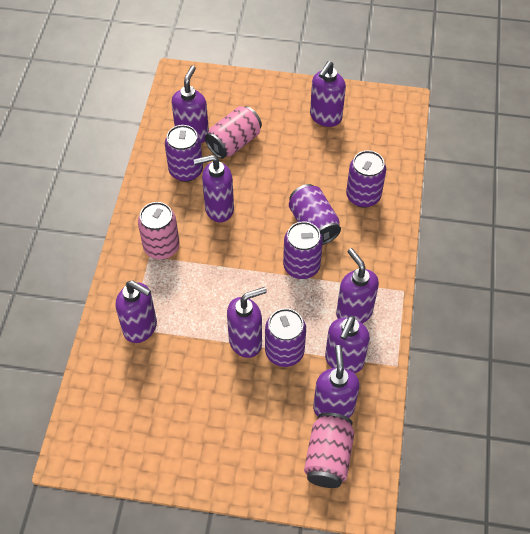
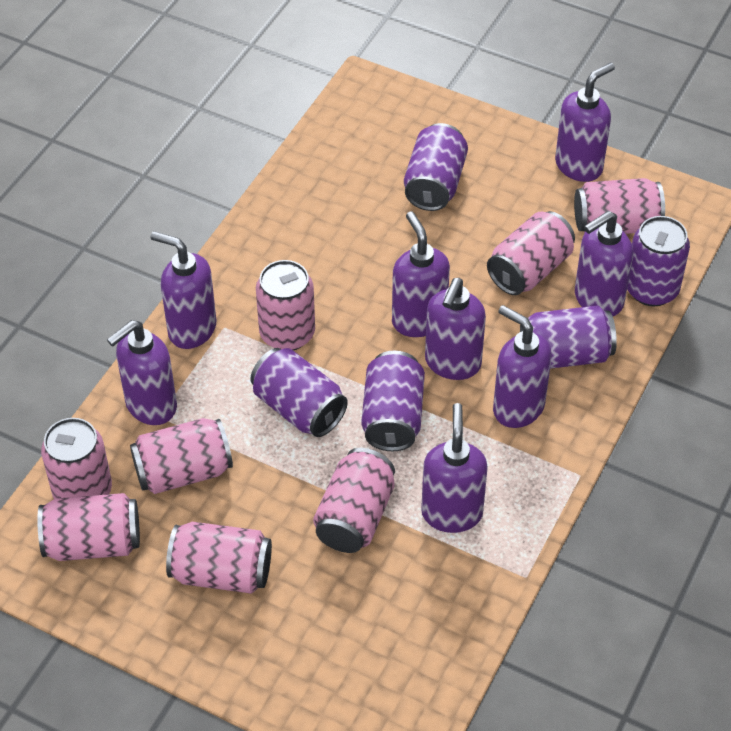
pink can: [138,202,180,259] [205,106,262,159] [304,412,354,488] = 3 -> [37,493,140,561] [41,418,112,499] [130,418,233,494] [166,522,272,594] [256,260,315,350] [313,448,395,553] [487,211,575,295] [574,178,665,234] = 8

